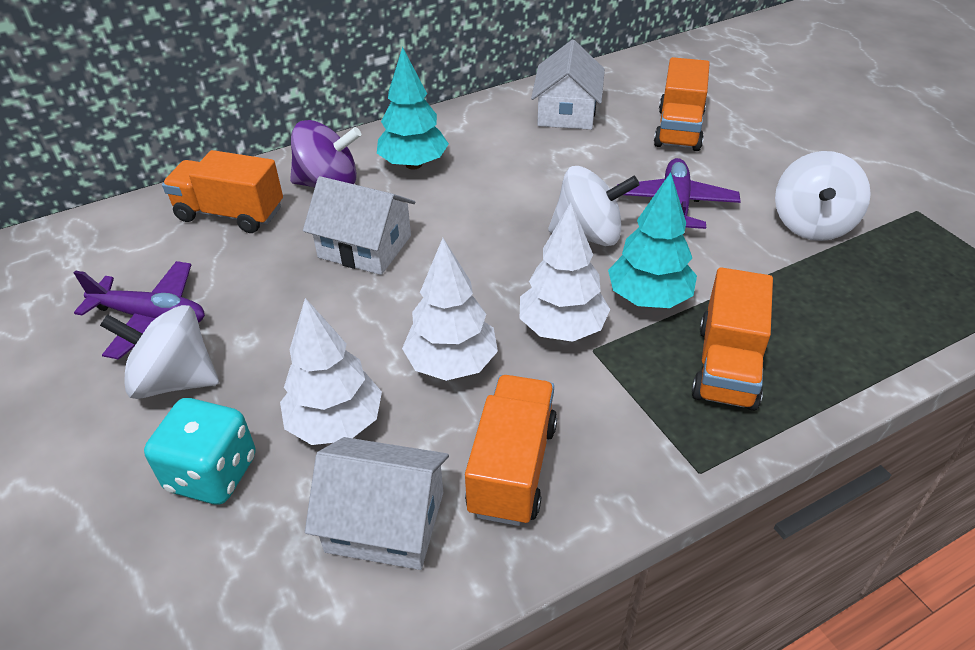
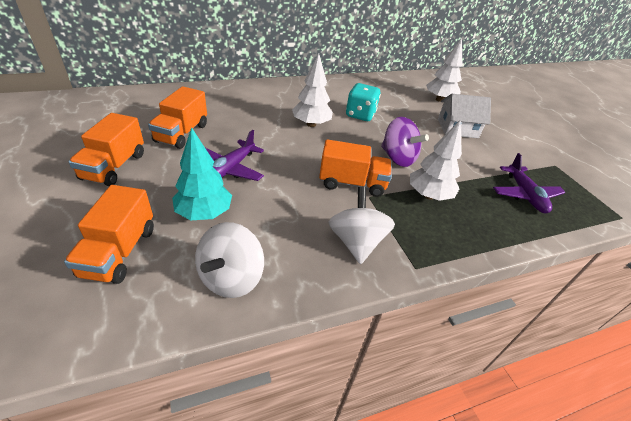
turquoise tree: [377,47,449,170] [608,172,697,308] = 2 -> [172,127,232,220] = 1
white house: [303,176,415,275] [305,437,449,570] [531,40,605,130] = 3 -> [438,94,491,138] = 1
white spinning top: [100,305,219,399] [548,166,640,246] [775,151,871,241] = 3 -> [195,222,264,298] [328,187,395,264] = 2

